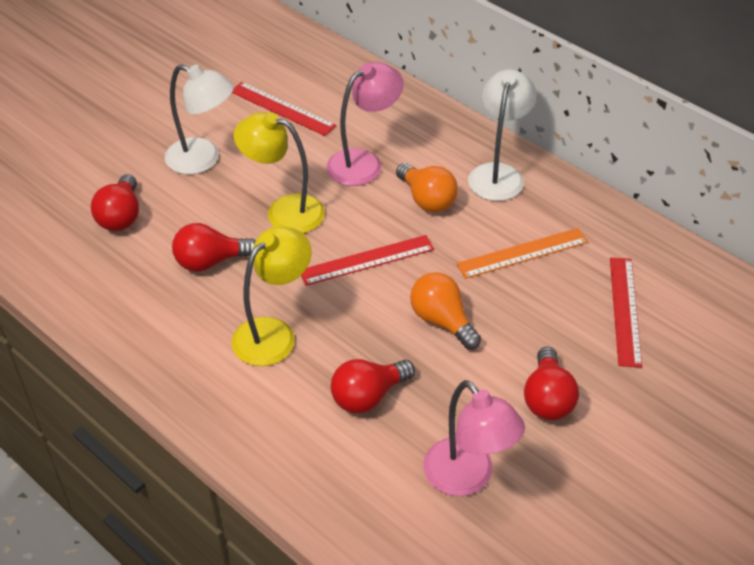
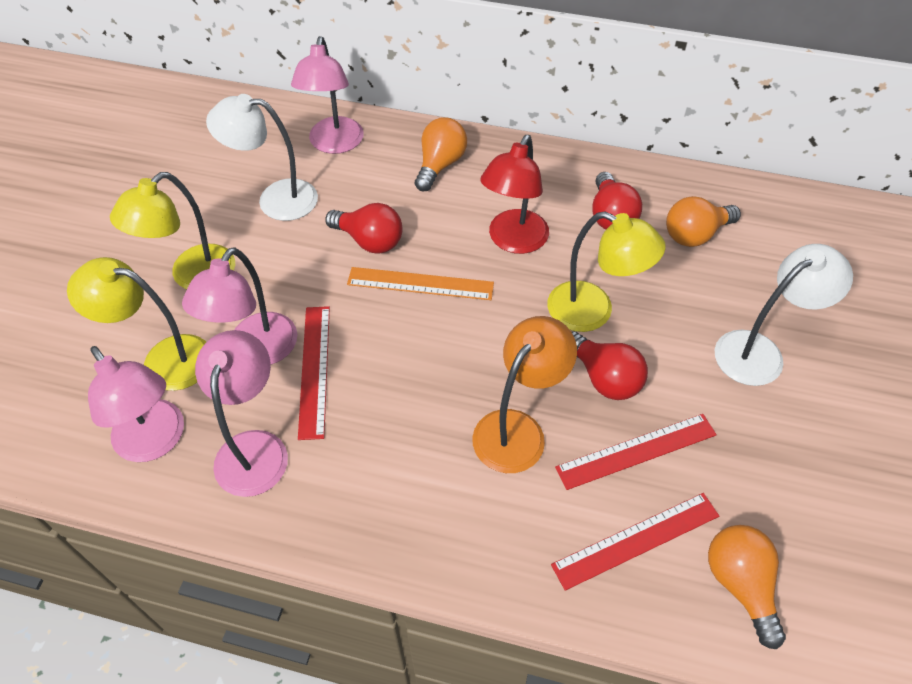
orange lamp: none = 0 -> [472,316,577,473] = 1
orange light bulb: [396,163,458,212] [410,272,481,350] = 2 -> [415,117,467,191] [666,196,741,247] [708,525,786,649] = 3
pink lamp: [327,62,403,186] [423,380,525,496] = 2 -> [88,346,184,462] [182,247,297,365] [195,330,288,497] [291,36,364,154] = 4
red lamp: none = 0 -> [480,135,549,254] = 1
red light bulb: [91,174,139,231] [172,223,256,272] [331,359,415,413] [524,347,579,420] = 4 -> [325,203,403,254] [572,331,648,400] [592,172,642,230] = 3
yellow lamp: [231,226,312,366] [233,112,325,233] = 2 -> [67,257,206,391] [110,172,235,289] [547,211,666,332] = 3

